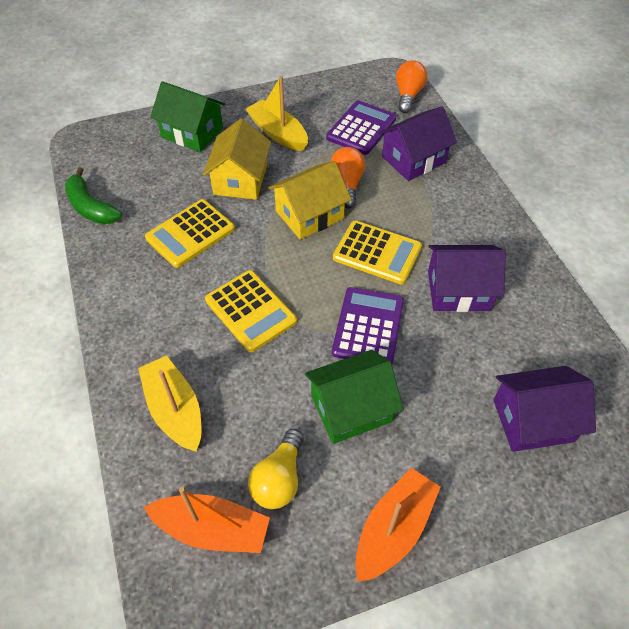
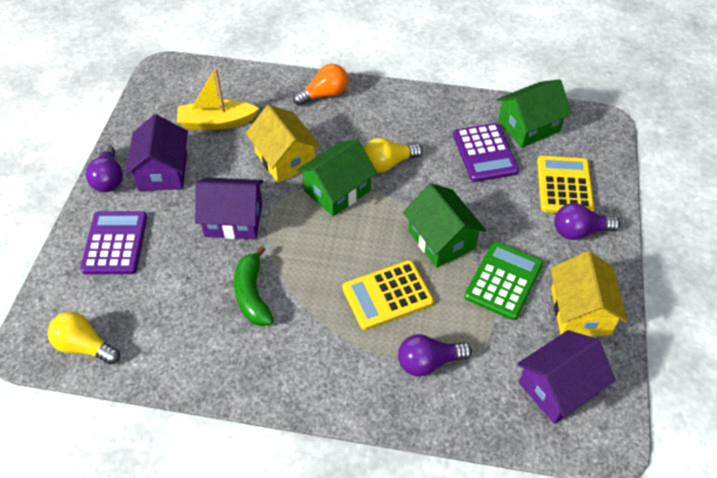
green calculator: none = 0 -> [464,241,543,320] = 1
green house: [150,81,225,152] [305,350,404,444] = 2 -> [297,139,377,216] [403,183,486,268] [497,79,572,147] = 3
orange boat: [144,487,270,553] [355,468,441,582] = 2 -> none = 0
orange light bulb: [330,147,365,209] [396,60,427,113] = 2 -> [293,64,348,106] = 1
purple light bulb: none = 0 -> [86,144,123,192] [398,334,472,377] [554,203,620,240] = 3
yellow boat: [138,355,202,451] [246,76,308,151] = 2 -> [177,68,259,130] = 1
yellow calculator: [145,199,235,268] [205,270,297,352] [333,220,422,284] = 3 -> [342,260,434,330] [537,156,594,213] = 2
yellow light bulb: [248,429,304,509] = 1 -> [48,312,120,365] [364,138,422,173] = 2

